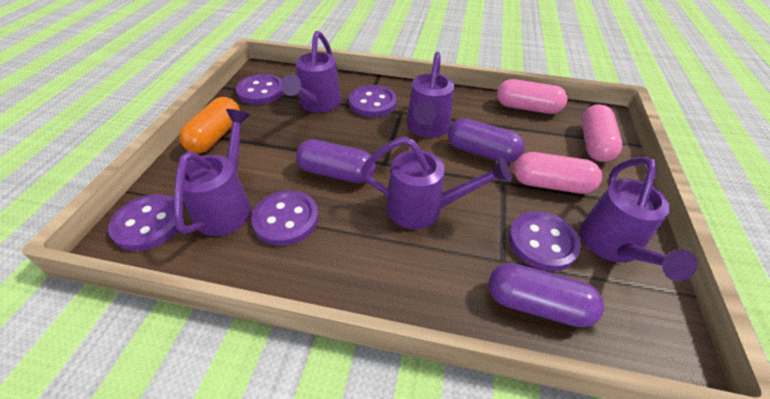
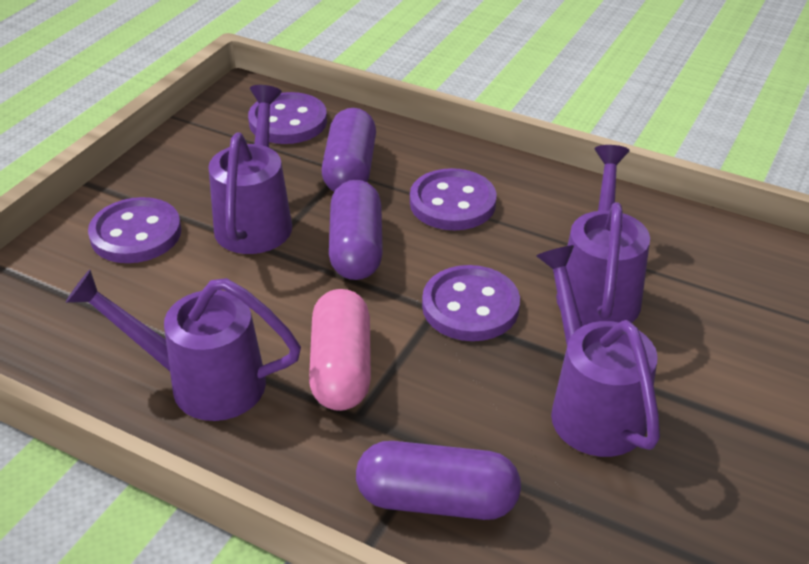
orange capsule: [179,97,240,153] = 1 -> none = 0
pink capsule: [497,79,568,114] [514,152,602,193] [582,104,622,162] = 3 -> [309,289,371,411] = 1
purple button: [108,194,184,251] [236,74,284,105] [251,190,319,246] [349,85,397,117] [509,211,581,271] = 5 -> [88,197,181,263] [248,92,327,144] [410,168,497,230] [422,265,520,341] = 4
purple watering can: [174,109,251,236] [281,31,341,113] [361,136,512,229] [406,52,454,138] [580,157,697,281] = 5 -> [65,270,301,421] [208,85,292,254] [536,245,660,457] [556,145,650,326] = 4

